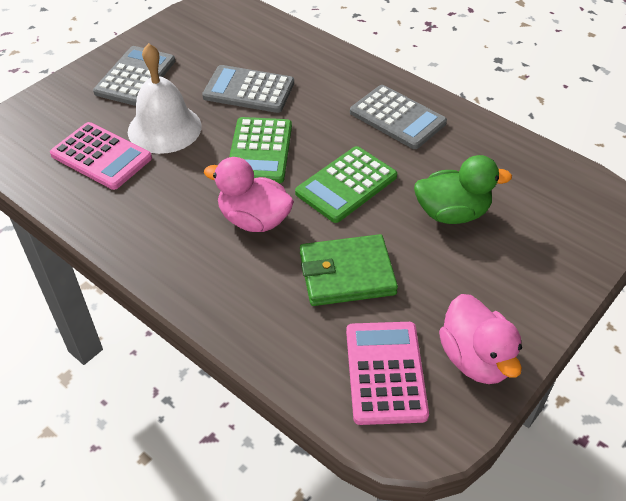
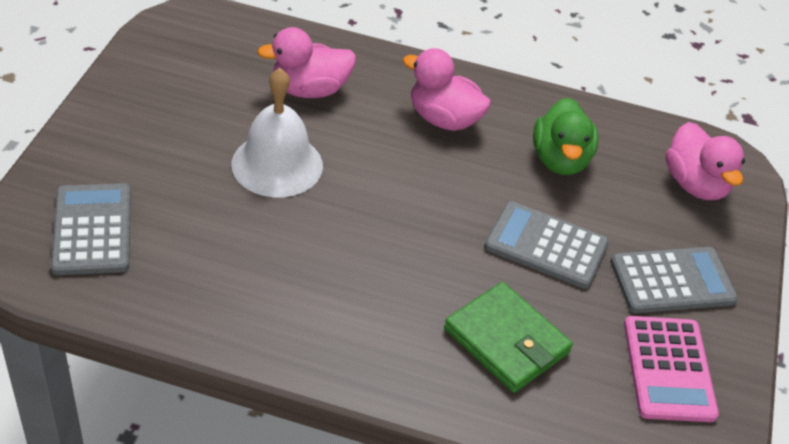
green calculator: [229,117,292,183] [295,146,397,223] = 2 -> none = 0
pink calculator: [50,122,152,190] [346,322,429,425] = 2 -> [624,316,719,422] = 1
pink duck: [204,157,294,232] [439,294,522,384] = 2 -> [257,27,356,98] [403,48,491,131] [666,122,745,200] = 3

